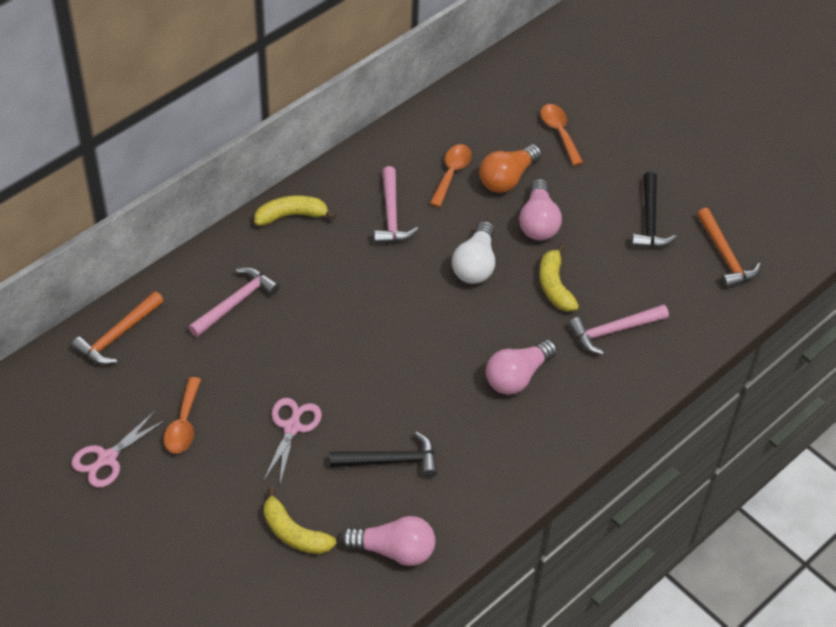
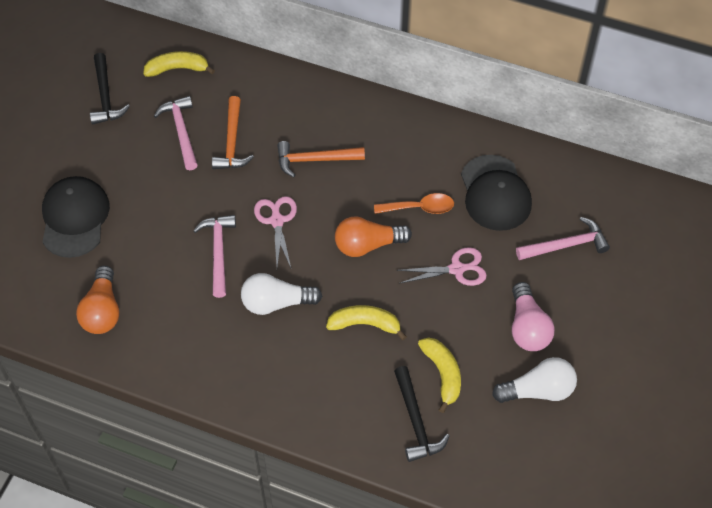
black cap: none = 0 -> [42,176,110,258] [461,155,532,231] = 2
orange light bulb: [479,144,542,193] = 1 -> [76,266,119,334] [335,216,412,257] = 2
orange spoon: [164,377,201,453] [430,144,472,207] [541,104,583,166] = 3 -> [374,193,454,214] = 1
pink light bulb: [340,516,435,566] [486,339,557,395] [519,179,562,240] = 3 -> [512,282,555,351] = 1
white light bulb: [452,221,495,284] = 1 -> [241,273,322,315] [492,357,577,403] = 2

